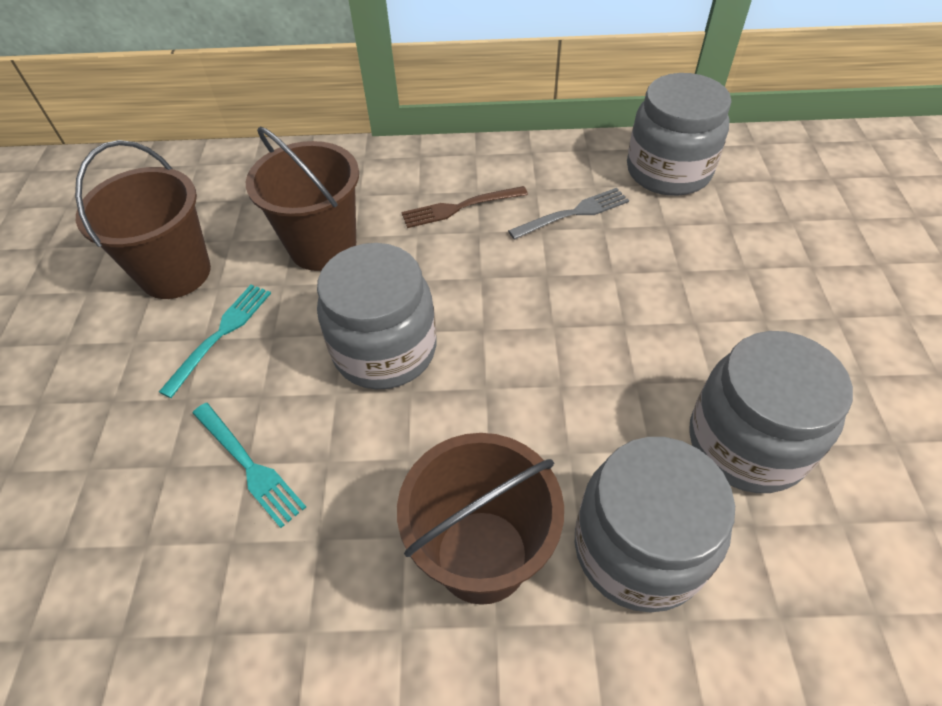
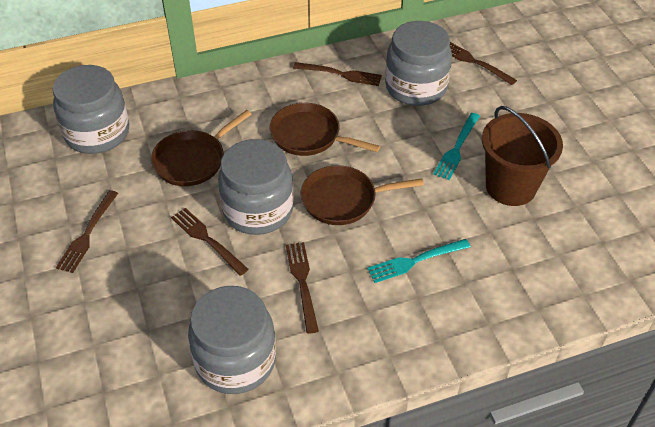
brown bucket: [75,140,211,299] [246,126,359,271] [397,433,564,605] = 3 -> [482,106,563,206] = 1
brown fork: [402,186,528,228] = 1 -> [56,190,118,273] [171,208,249,276] [286,242,319,334] [293,62,382,86] [450,42,517,85] = 5
brown pan: none = 0 -> [151,110,252,186] [269,103,380,156] [301,165,424,225] = 3
grey fork: [508,188,629,240] = 1 -> none = 0

